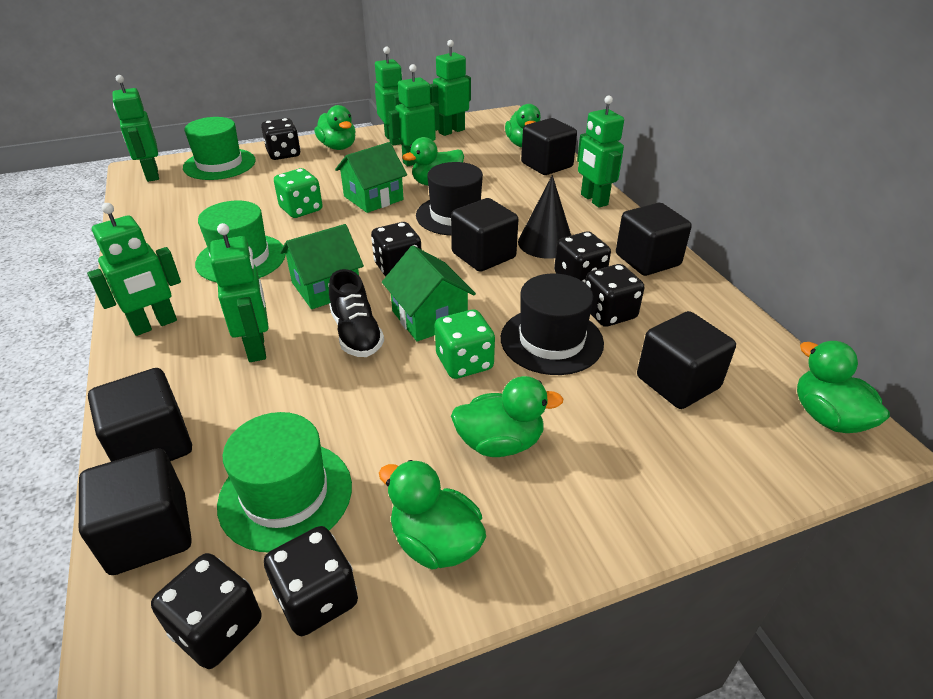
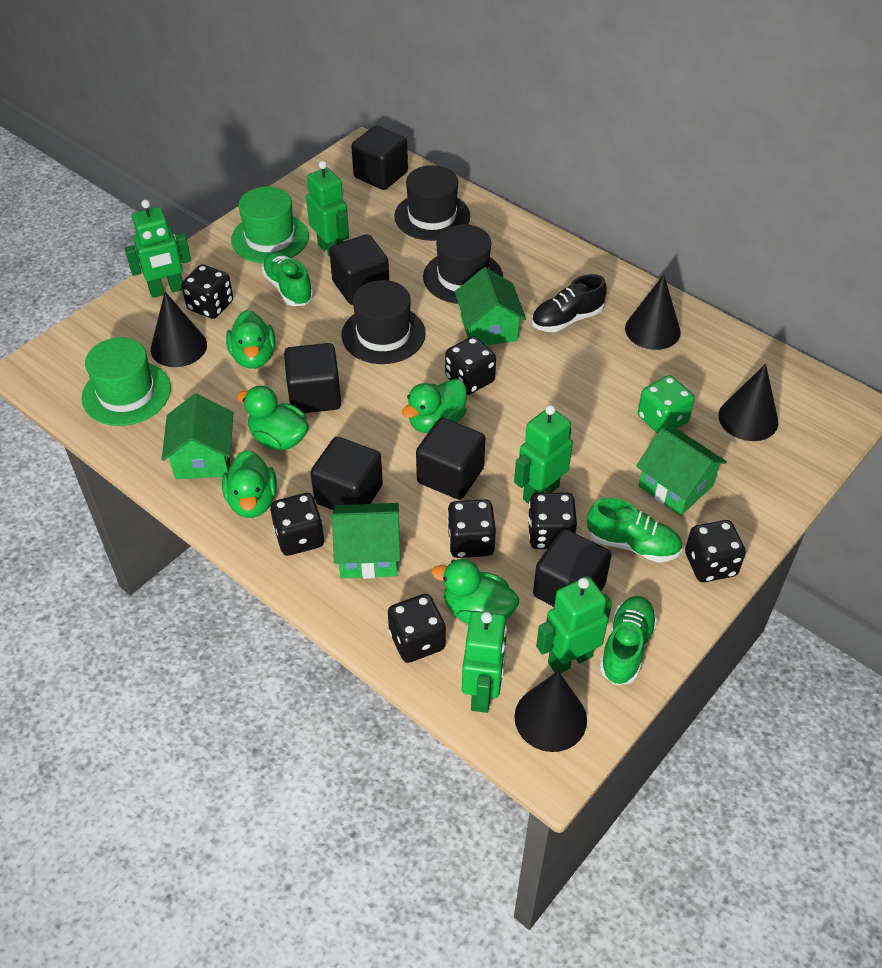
black cone: [518,175,571,259] = 1 -> [151,292,207,367] [514,671,587,752] [625,275,681,350] [719,364,778,441] = 4
black dice: [151,553,261,669] [261,118,300,160] [264,526,358,636] [371,222,421,277] [554,231,611,283] [585,264,645,327] = 6 -> [181,264,233,319] [270,493,324,556] [388,594,446,663] [445,336,496,395] [447,499,496,558] [528,493,577,549] [685,520,746,582] = 7
black hat: [416,162,483,236] [501,273,604,375] = 2 -> [342,280,425,364] [394,165,470,241] [423,224,503,304] = 3
green dice: [274,168,322,218] [435,309,495,379] = 2 -> [638,375,695,434] = 1
green duck: [314,105,355,150] [379,460,486,569] [402,137,464,186] [451,376,563,457] [505,104,541,147] [797,341,890,433] = 6 -> [222,450,277,518] [226,310,275,369] [237,386,309,450] [402,379,467,433] [431,559,519,625] = 5
green hat: [183,117,256,180] [195,200,286,282] [217,412,352,552] = 3 -> [81,337,171,426] [231,187,309,263] = 2
green house: [280,224,364,309] [335,142,407,213] [382,246,476,341] = 3 -> [162,394,233,479] [332,503,400,579] [455,267,526,345] [636,428,727,516] = 4
green robot: [87,203,181,336] [112,75,159,182] [210,223,269,362] [375,46,402,145] [389,64,440,166] [430,40,471,136] [577,96,624,208] = 7 -> [125,200,191,298] [306,161,349,257] [462,611,507,713] [514,405,573,504] [536,576,612,673] = 5
green shoe: none = 0 -> [261,251,314,306] [587,498,682,563] [599,596,658,685] = 3

